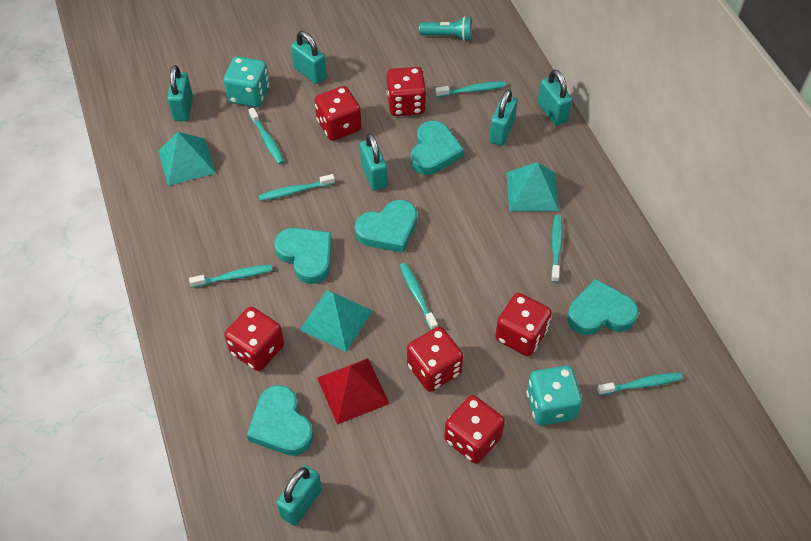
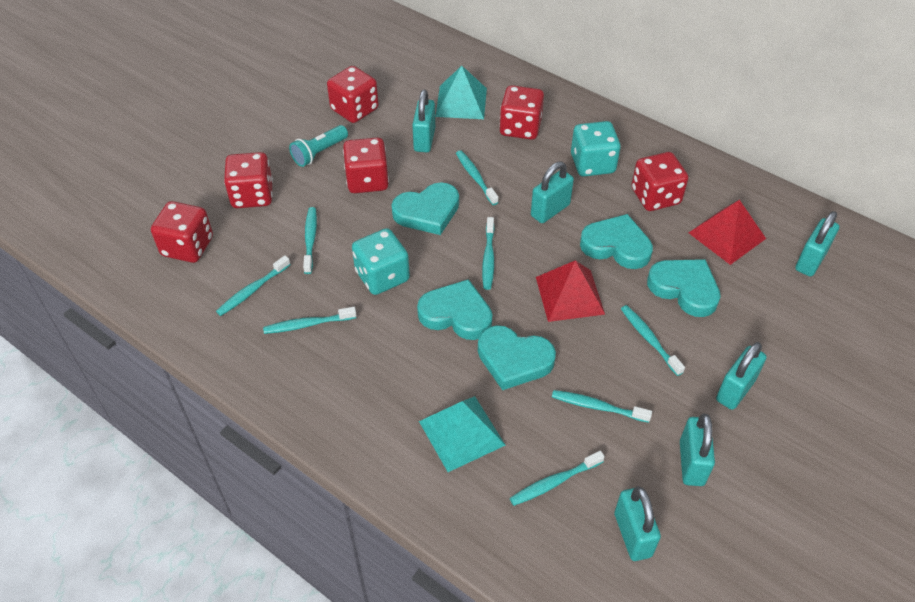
red pyramid: [317,358,390,425] = 1 -> [536,260,605,322] [689,200,766,265] = 2
turquoise pyramid: [158,132,216,186] [300,290,373,352] [506,162,559,211] = 3 -> [419,396,505,472] [436,66,487,119] = 2
turquoise toothbrush: [189,265,272,288] [248,107,284,164] [259,174,335,201] [400,263,438,330] [435,81,506,97] [551,215,563,283] [597,373,683,395] = 7 -> [216,255,291,316] [263,307,357,334] [303,207,317,274] [456,150,499,205] [482,217,495,290] [510,451,605,506] [552,390,652,423] [621,305,685,376] = 8

